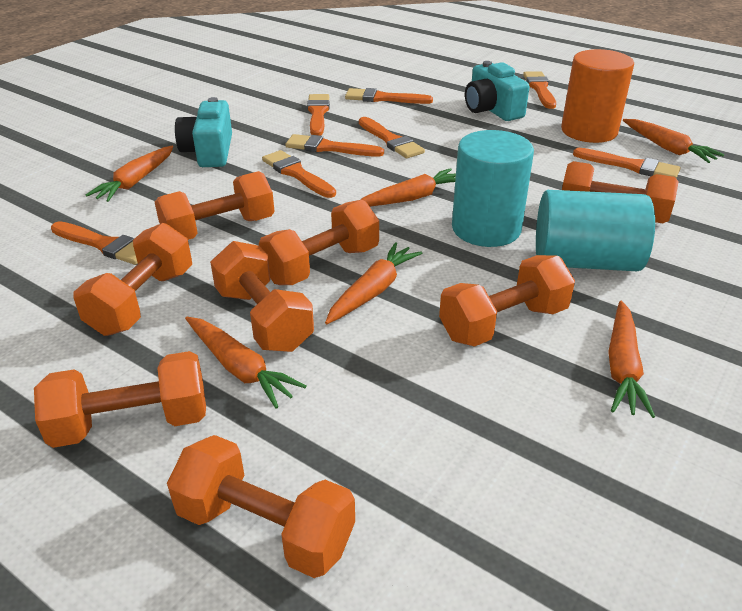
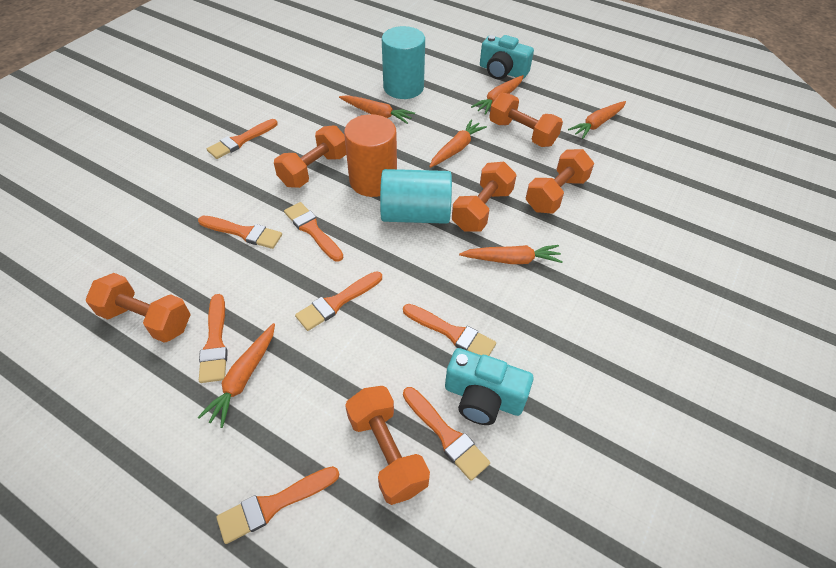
orange dumbbell: [34,351,206,448] [73,223,192,336] [155,171,275,240] [167,435,355,578] [210,241,314,352] [259,200,379,285] [439,255,575,347] [562,161,679,223] = 8 -> [86,273,191,343] [274,125,346,188] [345,386,430,505] [452,162,517,232] [489,93,563,147] [526,149,594,214] = 6

